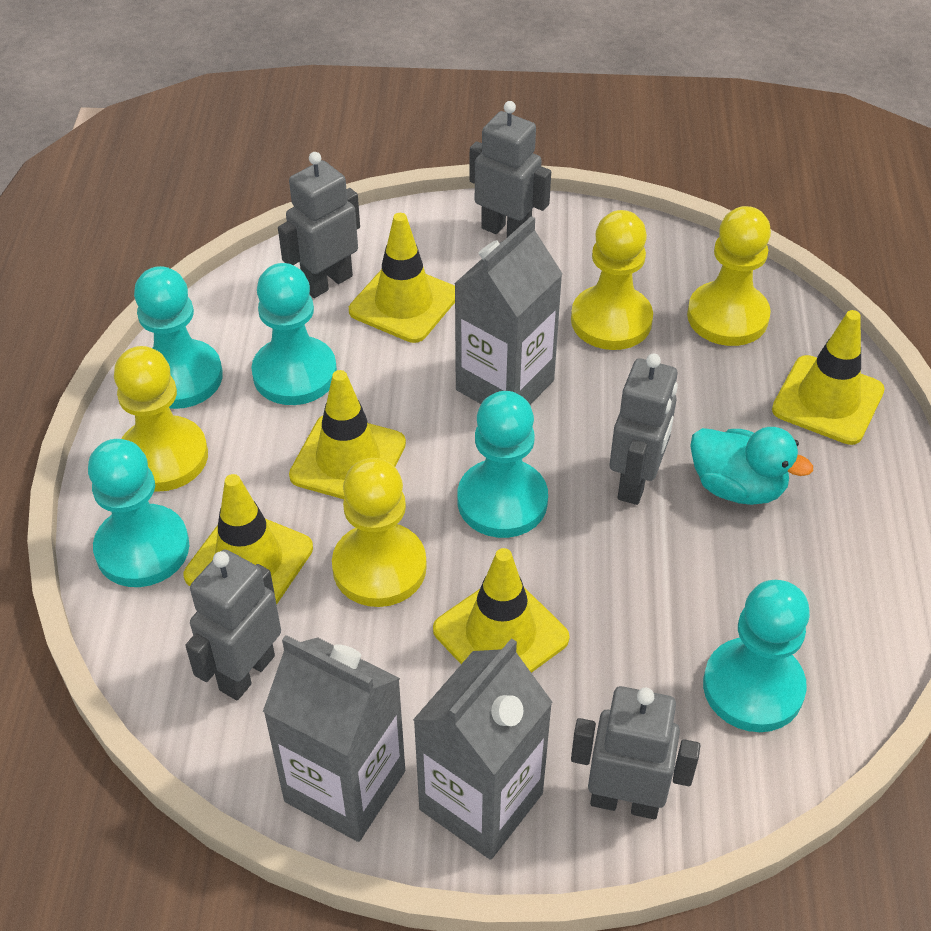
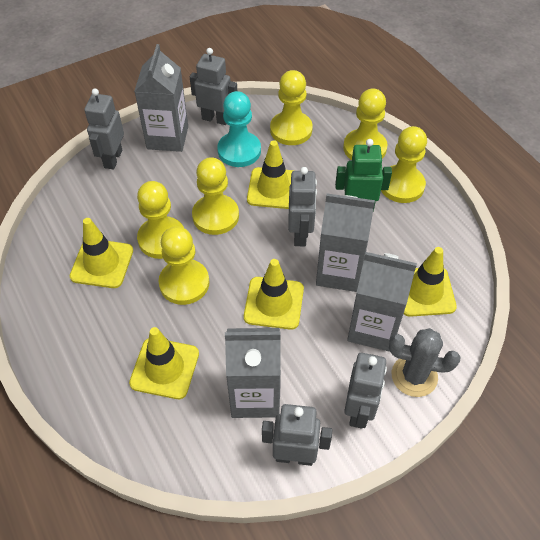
green robot: none = 0 -> [335,139,392,212] = 1
grey cactus: none = 0 -> [389,328,460,397] = 1
grey carton: [263,635,405,842] [413,638,553,860] [454,216,563,404] = 3 -> [134,44,188,152] [225,328,281,418] [316,193,375,292] [347,252,417,352] = 4
turquoise duck: [690,427,813,505] = 1 -> none = 0
turquoise pawn: [88,439,189,587] [134,266,223,409] [251,263,337,405] [458,391,548,538] [703,580,810,732] = 5 -> [218,91,261,167] = 1
yellow pawn: [114,346,208,492] [332,458,427,607] [571,210,653,350] [687,206,771,346] = 4 -> [137,181,184,259] [159,226,210,305] [192,157,239,235] [270,70,313,145] [343,89,387,160] [381,126,427,203] = 6

